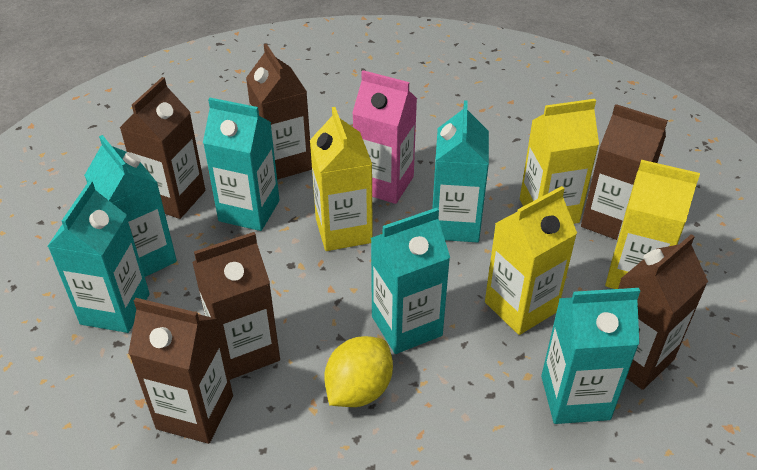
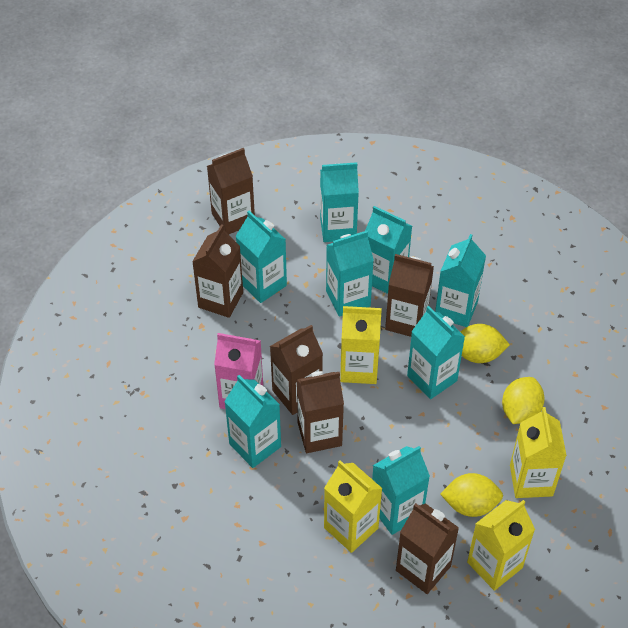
turquoise carton: [47,181,150,333] [84,135,177,277] [203,98,279,231] [371,208,450,354] [432,100,489,243] [541,288,640,424] = 6 -> [224,375,281,468] [235,211,287,303] [320,162,359,242] [326,231,374,317] [365,206,412,294] [372,446,430,535] [407,306,465,399] [435,234,486,327] = 8
yellow lemon: [324,336,393,407] = 1 -> [440,473,503,517] [461,324,510,363] [502,377,545,424] = 3

